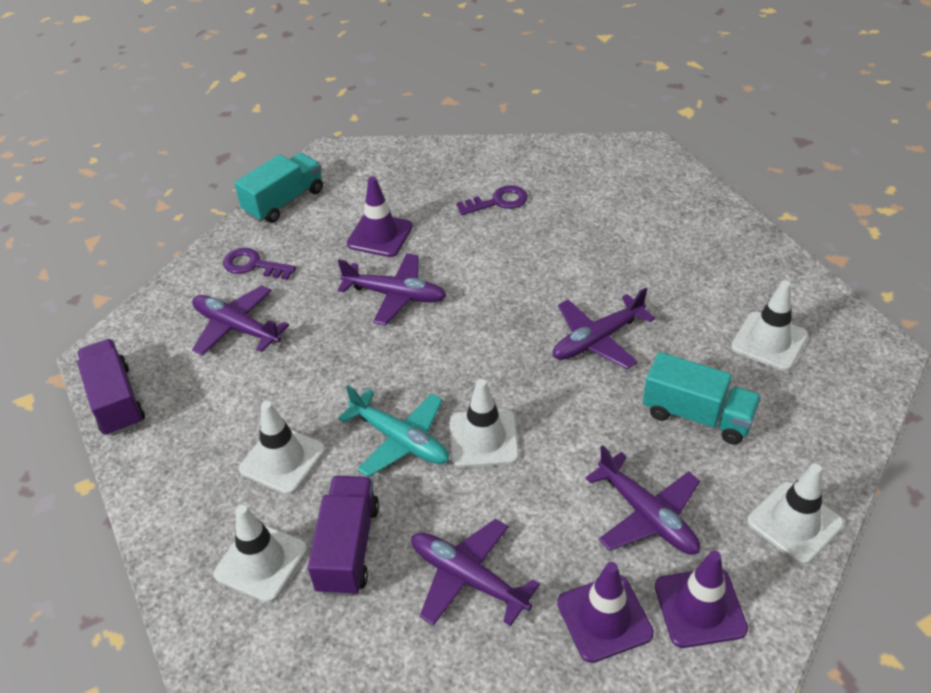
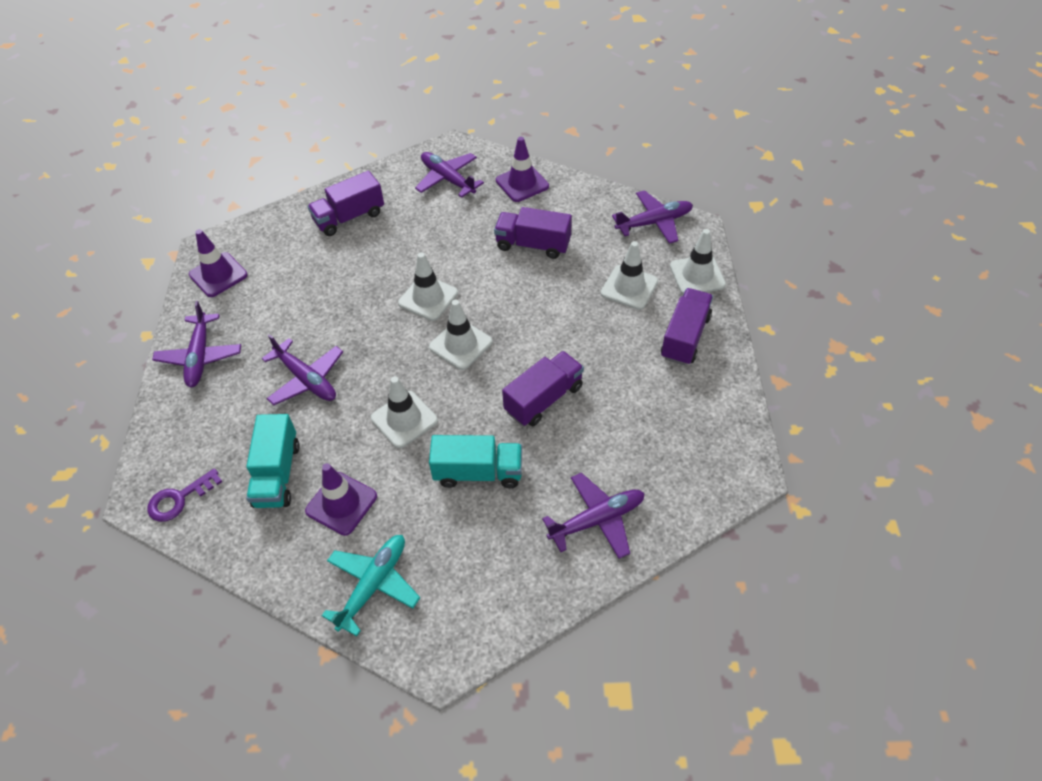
purple key: [223,248,296,280] [456,185,528,215] = 2 -> [147,468,222,522] = 1
purple truck: [77,339,145,436] [308,476,379,596] = 2 -> [307,171,384,236] [494,207,572,259] [502,351,584,426] [661,288,713,365] = 4

